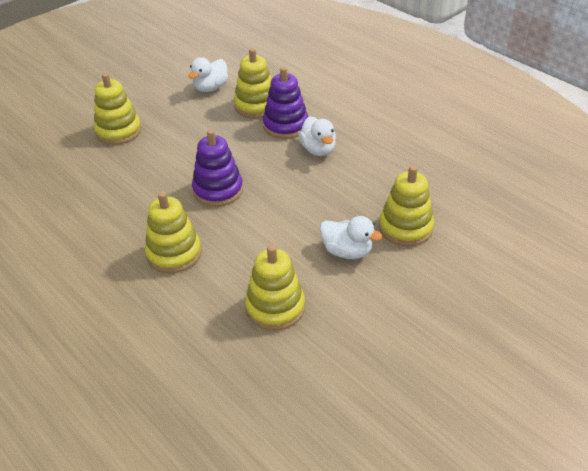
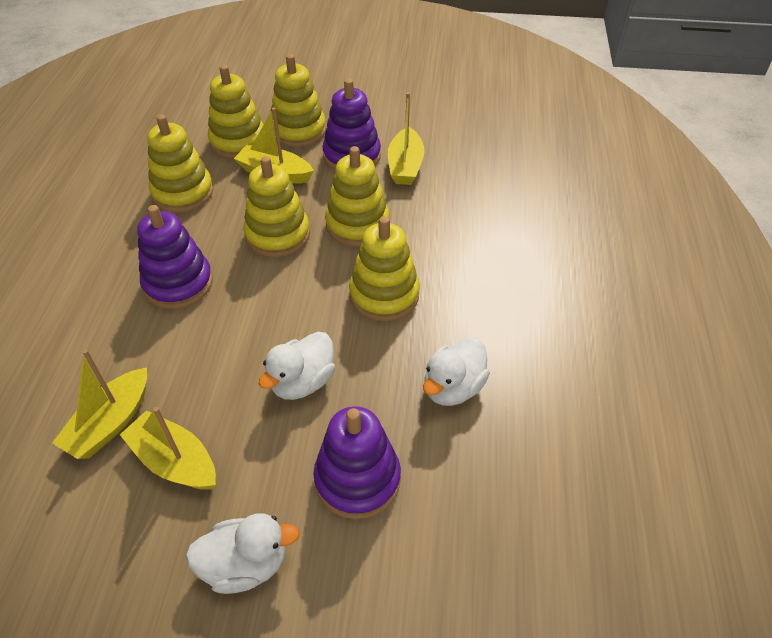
purple stacking toy: [192,129,243,207] [263,67,308,139] = 2 -> [137,205,213,309] [313,406,401,519] [322,79,381,170] = 3
yellow boat: none = 0 -> [52,349,147,459] [120,407,216,490] [234,107,314,184] [388,92,425,185] = 4
yellow stacking toy: [94,73,141,145] [145,192,202,273] [234,48,272,119] [245,245,305,331] [379,166,434,246] = 5 -> [147,115,214,212] [208,65,263,159] [243,156,310,257] [271,54,326,147] [325,146,389,247] [349,216,420,321] = 6

